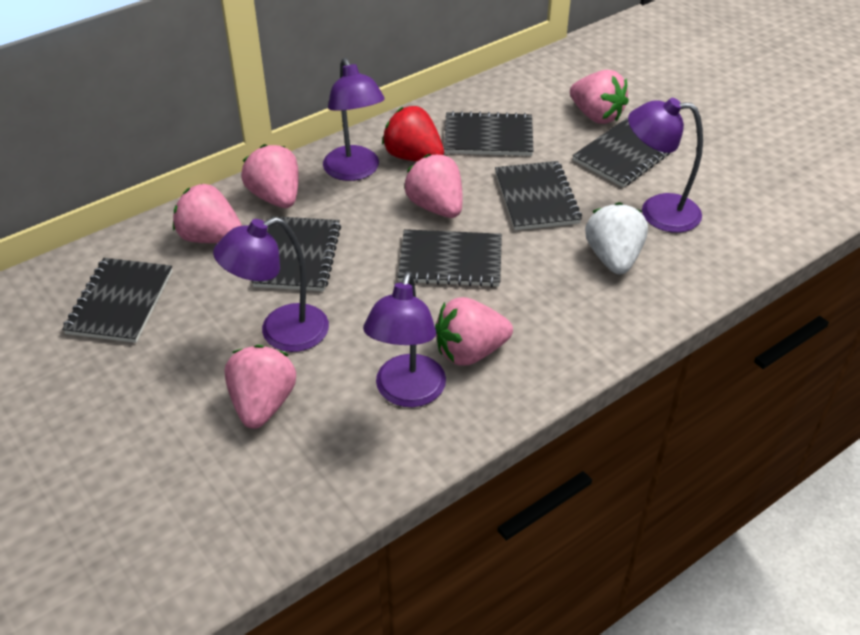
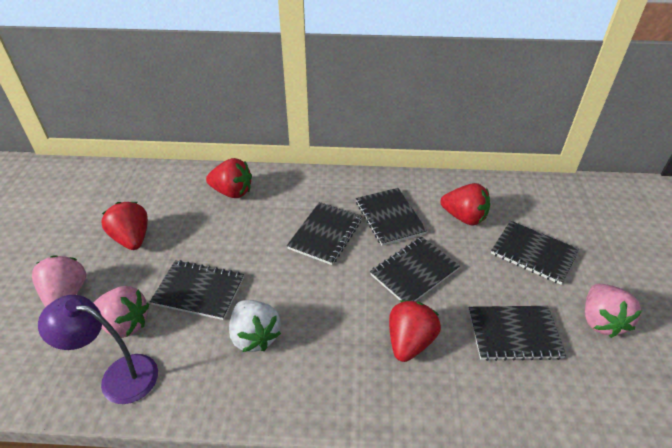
pink strawberry: [173,184,242,243] [225,345,296,429] [241,144,299,208] [404,154,463,218] [435,297,513,366] [570,70,629,124] = 6 -> [32,255,86,307] [93,286,149,338] [585,284,642,338] = 3
purple lamp: [213,217,329,352] [323,58,385,181] [363,271,446,407] [628,98,703,233] = 4 -> [38,295,158,404] = 1
red strawberry: [382,106,444,162] = 1 -> [101,202,148,250] [206,158,252,198] [389,300,441,362] [440,183,490,225] = 4

